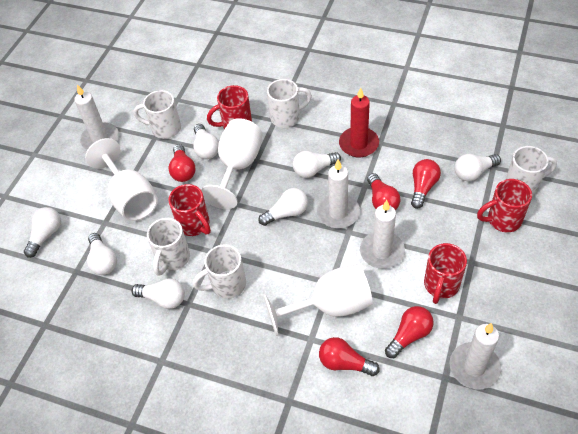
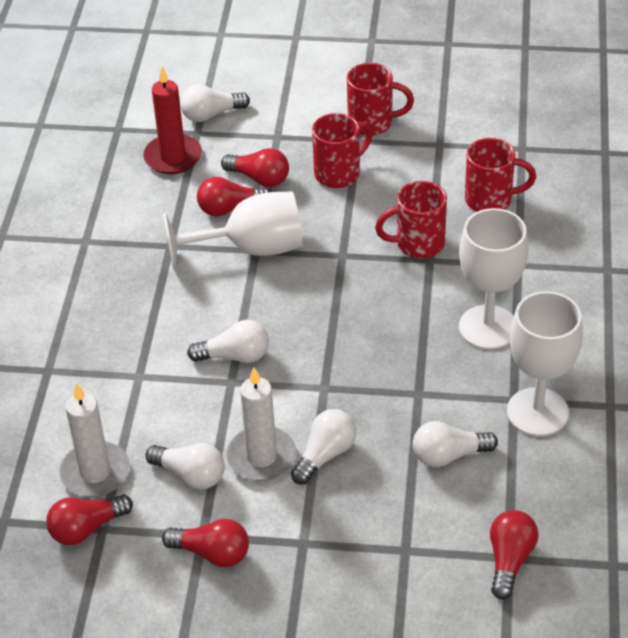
white candle: [74,84,119,150] [317,160,360,228] [360,200,405,269] [450,323,501,389] = 4 -> [59,383,130,497] [226,367,296,481] = 2
white light bulb: [24,207,61,258] [87,233,117,275] [131,278,185,309] [193,124,219,159] [258,188,308,226] [293,151,341,178] [455,154,501,181] = 7 -> [146,443,225,489] [180,84,250,122] [187,320,269,363] [291,409,356,485] [413,421,498,467] = 5
white mug: [134,90,181,139] [147,218,190,276] [193,244,246,299] [267,79,312,128] [506,146,557,197] = 5 -> none = 0

